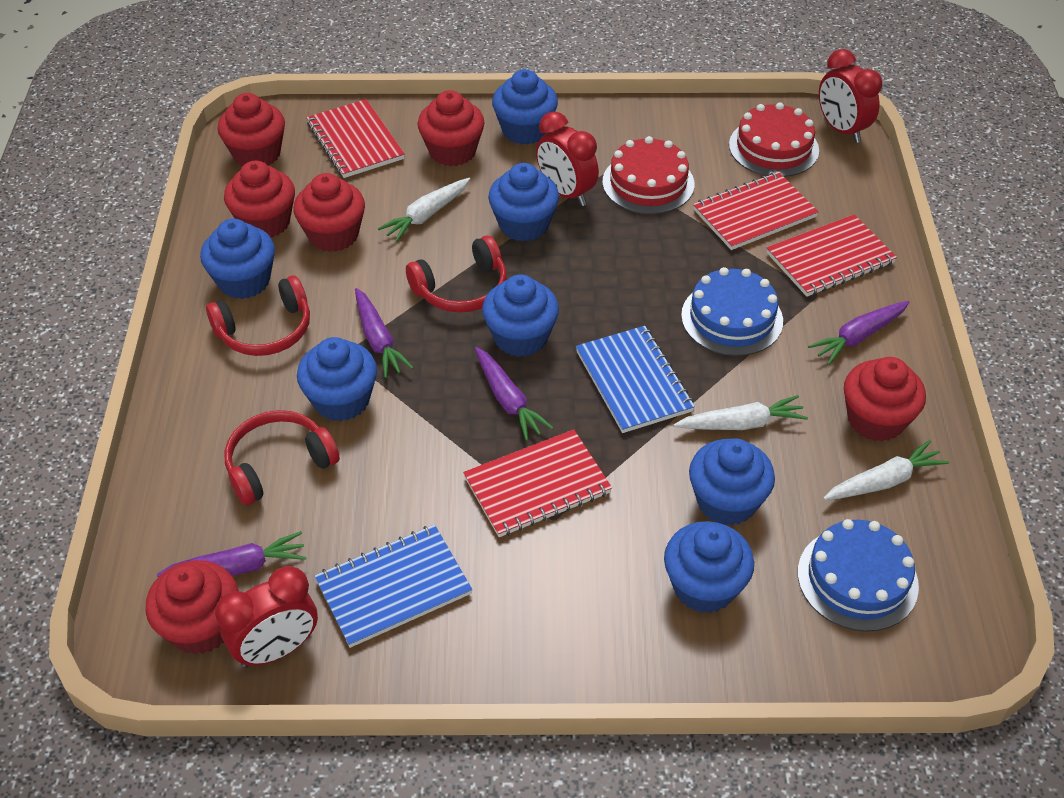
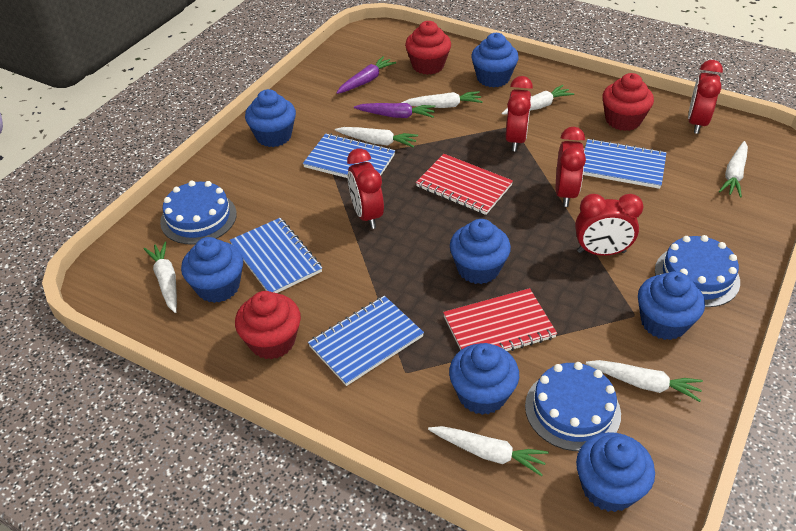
blue cake: [681,267,783,356] [798,519,919,632] = 2 -> [160,181,237,245] [525,362,621,451] [655,235,740,307] = 3
blue notebook: [315,525,472,648] [576,326,695,433] = 2 -> [230,218,322,293] [303,133,395,178] [308,296,424,386] [583,139,666,189] = 4
purple carrot: [157,531,306,577] [355,288,414,378] [475,347,554,441] [808,301,909,365] = 4 -> [337,56,396,94] [354,103,435,118] = 2
red cake: [602,136,694,214] [729,102,819,177] = 2 -> none = 0
red clock: [215,566,318,668] [536,111,599,206] [819,49,882,143] = 3 -> [347,148,384,229] [505,76,533,151] [556,127,586,207] [575,194,643,256] [688,60,723,134] = 5
red cupcake: [145,560,239,655] [217,93,285,166] [224,160,295,238] [293,173,365,252] [417,90,485,166] [844,357,926,442] = 6 -> [235,291,301,360] [405,21,451,75] [602,73,654,131] = 3
red headphones: [206,276,310,356] [224,410,340,505] [406,236,507,313] = 3 -> none = 0
red notebook: [306,99,405,178] [463,430,612,537] [693,172,819,250] [767,215,897,297] = 4 -> [416,154,513,215] [443,288,557,351] = 2
white carrot: [378,178,470,242] [673,395,808,430] [823,440,949,500] = 3 -> [143,241,177,313] [335,127,418,148] [401,91,483,108] [428,426,549,476] [502,85,574,115] [586,360,703,402] [719,141,748,197] = 7

